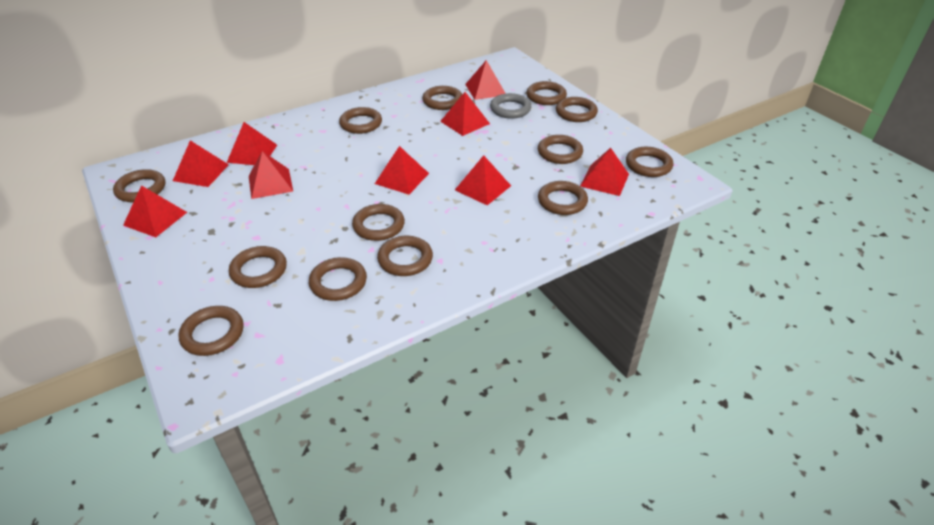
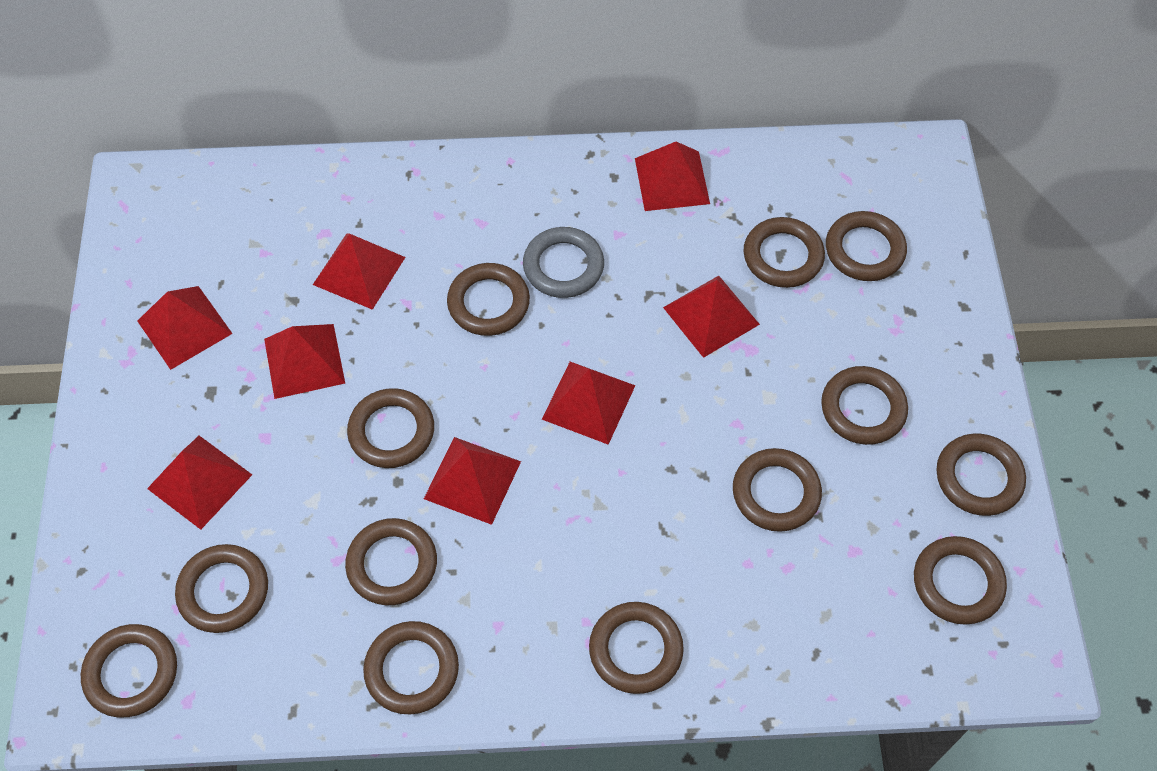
red pyramid: [123,185,187,237] [173,140,229,187] [227,122,277,165] [249,151,293,199] [375,146,429,195] [440,92,490,136] [455,155,511,205] [465,60,506,100] [580,148,629,196] = 9 -> [138,286,233,370] [147,436,252,530] [264,324,345,399] [313,233,405,310] [424,437,521,525] [542,362,636,445] [635,142,710,211] [663,276,760,358] = 8

